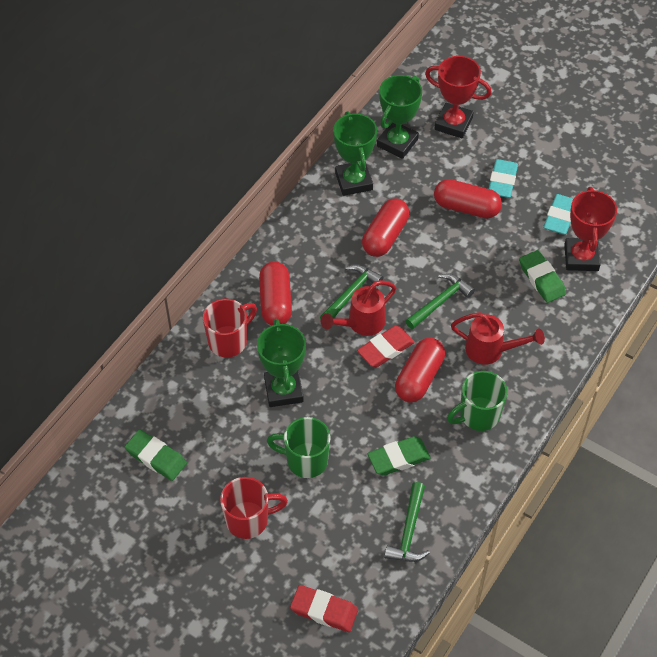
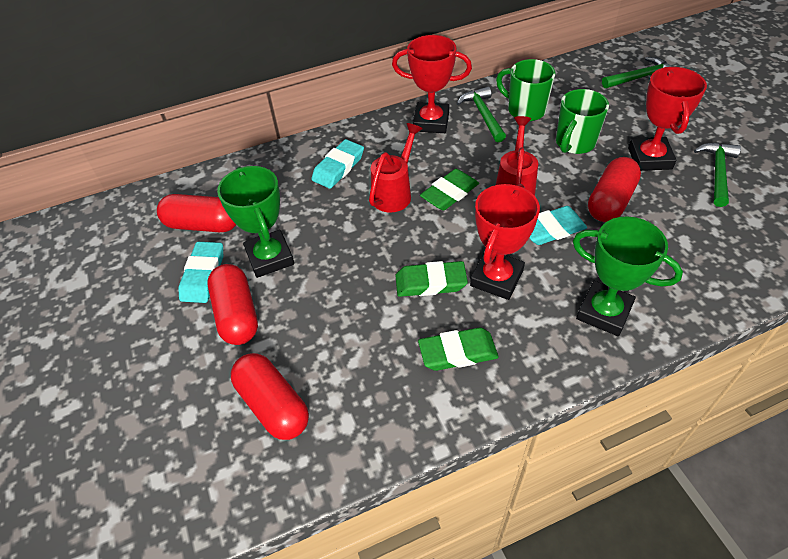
green trophy: [257,319,306,407] [333,111,377,196] [377,75,422,159] = 3 -> [217,166,294,278] [573,217,683,336] = 2
red eraser: [290,585,358,632] [357,326,415,367] = 2 -> none = 0
red mug: [203,299,257,358] [220,477,288,539] = 2 -> none = 0
red trophy: [425,56,492,138] [564,187,617,271] = 2 -> [392,35,472,133] [470,184,540,300] [628,67,707,171] = 3
turquoise eraser: [489,159,518,198] [543,194,573,235] = 2 -> [178,242,223,303] [312,139,364,189] [529,206,587,245] = 3

